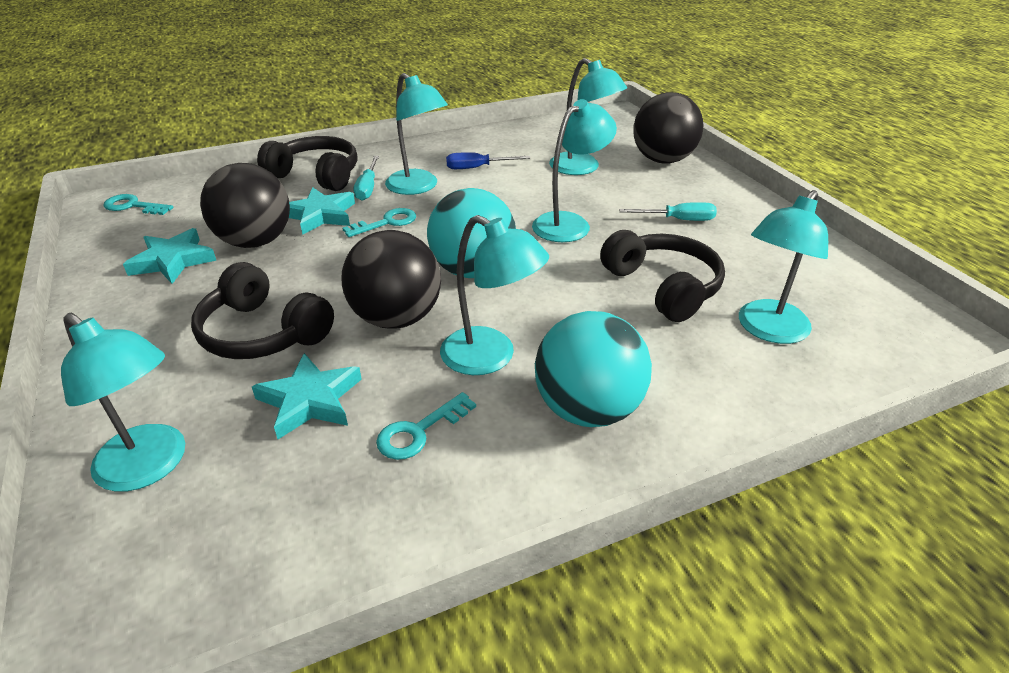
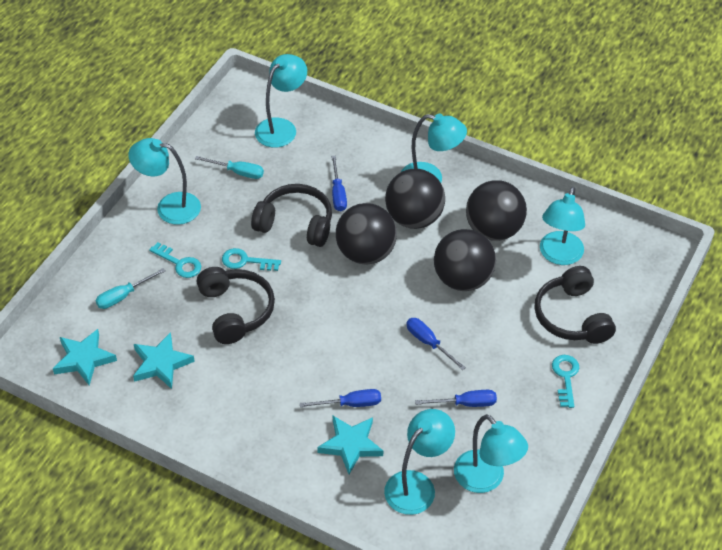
black ball: [200,163,290,248] [342,230,441,329] [633,92,703,164] = 3 -> [336,203,397,264] [385,169,445,229] [434,229,496,291] [466,180,527,241] = 4
blue screwdriver: [446,152,530,169] = 1 -> [300,389,381,407] [331,156,347,211] [406,318,466,370] [415,390,497,407] = 4
turquoise ball: [427,188,516,278] [535,311,652,427] = 2 -> none = 0

